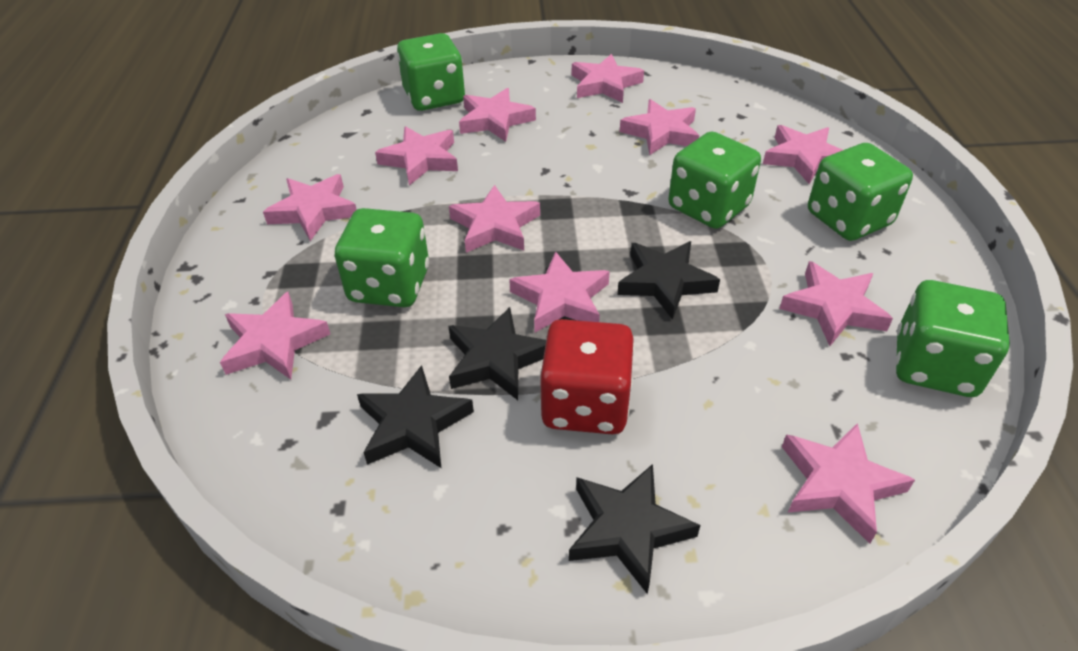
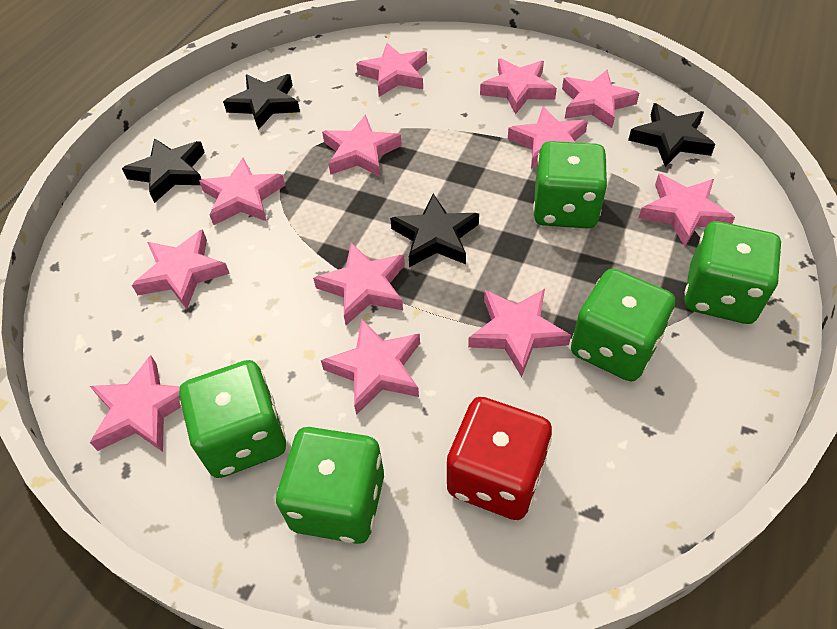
pink star: [220,292,330,380] [263,174,357,241] [375,126,458,186] [449,185,540,253] [459,88,536,142] [509,251,610,332] [572,54,644,103] [620,99,699,155] [763,125,843,184] [779,261,893,346] [782,423,915,544] = 11 -> [90,355,181,452] [132,229,230,309] [199,158,285,225] [313,243,405,325] [321,319,420,415] [322,115,402,177] [356,43,427,97] [468,289,571,377] [480,58,557,114] [508,106,588,169] [562,70,639,128] [638,174,735,247] = 12

